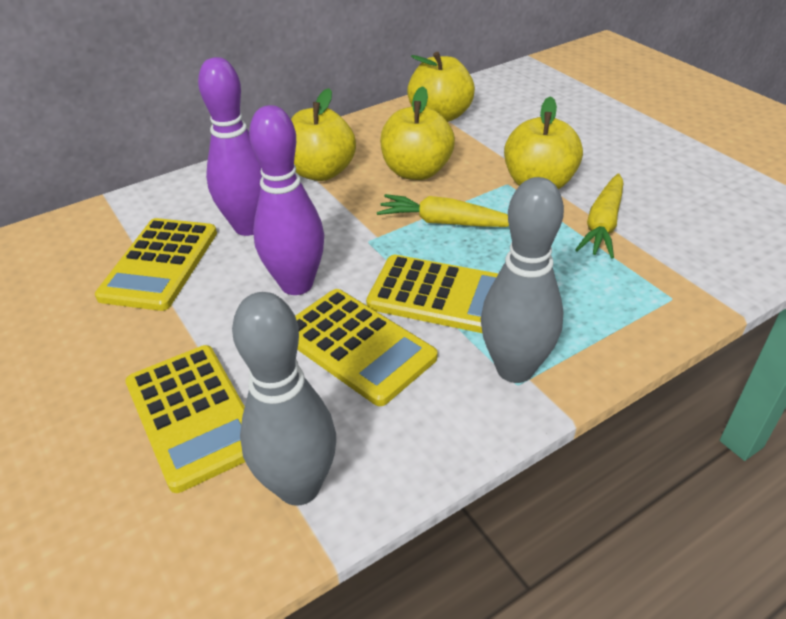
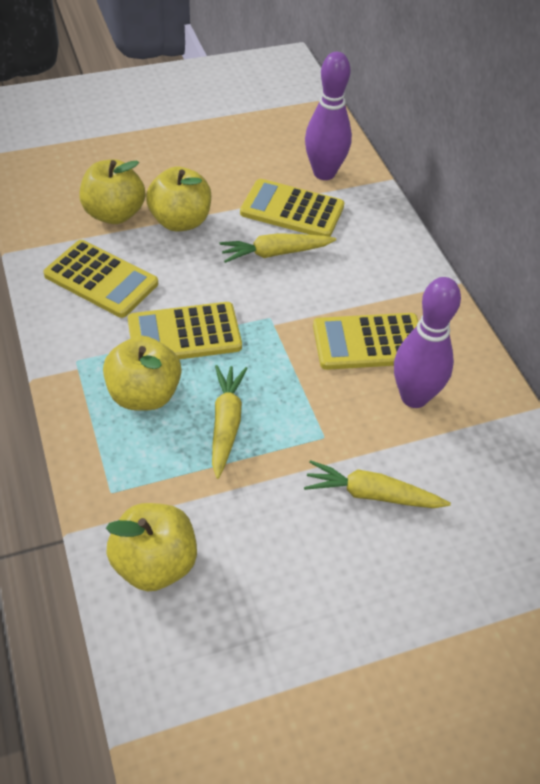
grey bowling pin: [232,292,336,506] [481,177,564,383] = 2 -> none = 0
yellow carrot: [377,194,509,227] [575,173,623,259] = 2 -> [212,365,248,479] [219,233,336,263] [304,460,451,508] = 3

